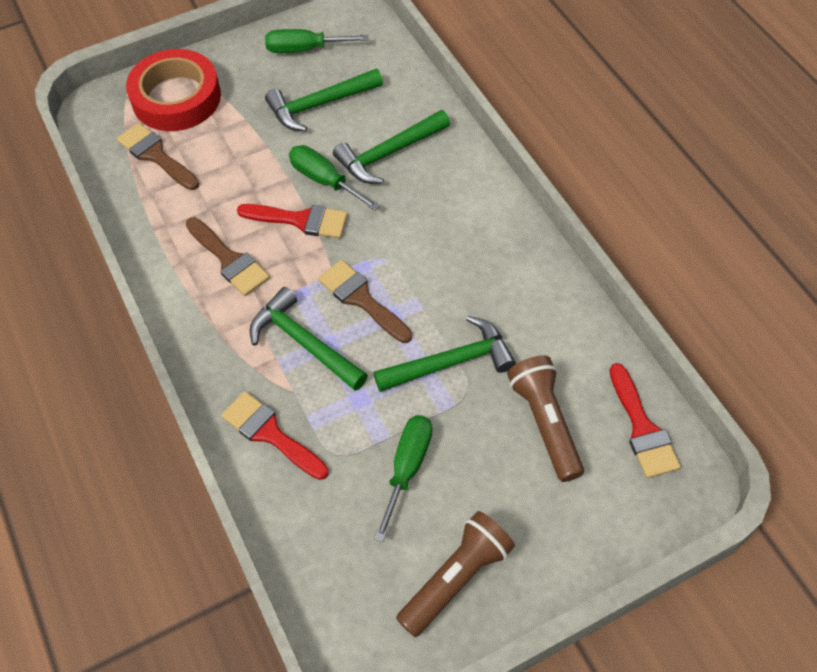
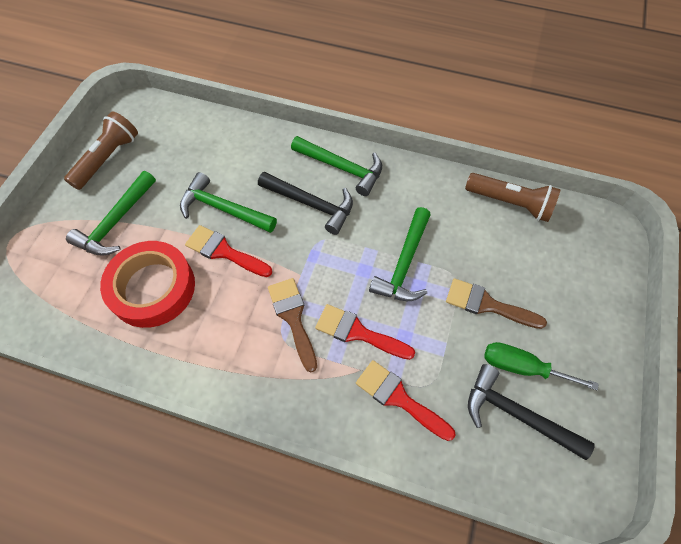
black hammer: none = 0 -> [258,172,353,235] [468,364,595,460] = 2
brown brush: [117,123,199,190] [186,217,270,296] [318,260,412,343] = 3 -> [268,278,317,372] [446,278,547,329] = 2
green screwdriver: [265,29,369,53] [289,145,380,211] [374,415,432,542] = 3 -> [484,342,599,390] = 1

